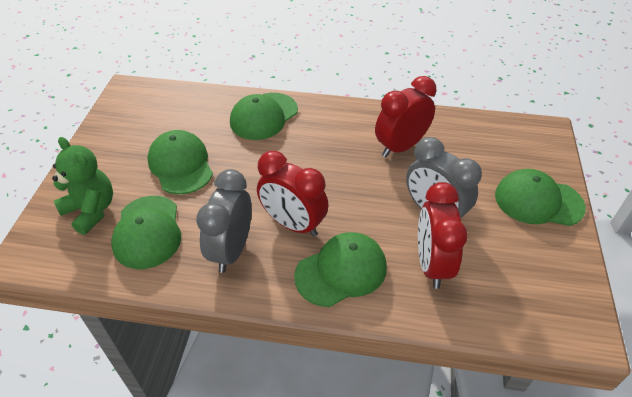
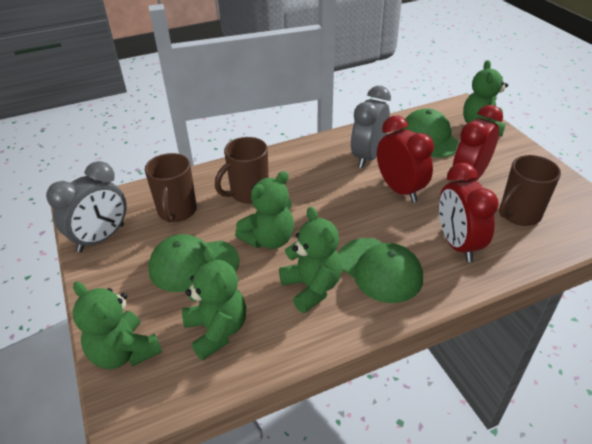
brown mug: none = 0 -> [145,153,197,223] [215,137,269,204] [499,155,561,226] = 3
green cap: [111,196,181,269] [147,130,213,194] [230,93,298,140] [294,232,387,307] [495,169,586,226] = 5 -> [148,234,239,292] [338,238,423,303] [400,108,459,158] = 3
green teddy bear: [52,137,113,235] = 1 -> [73,281,162,369] [182,247,246,360] [235,171,294,249] [279,207,342,313] [463,60,508,136] = 5

